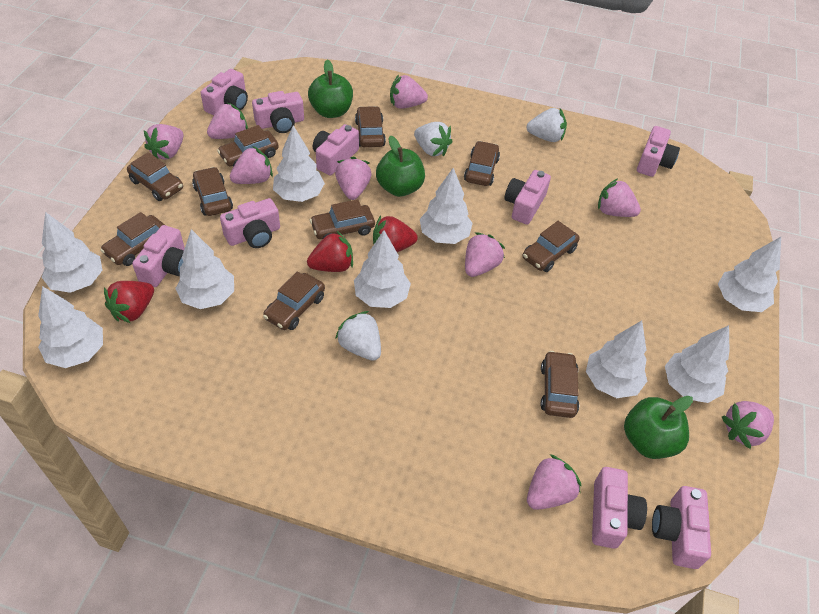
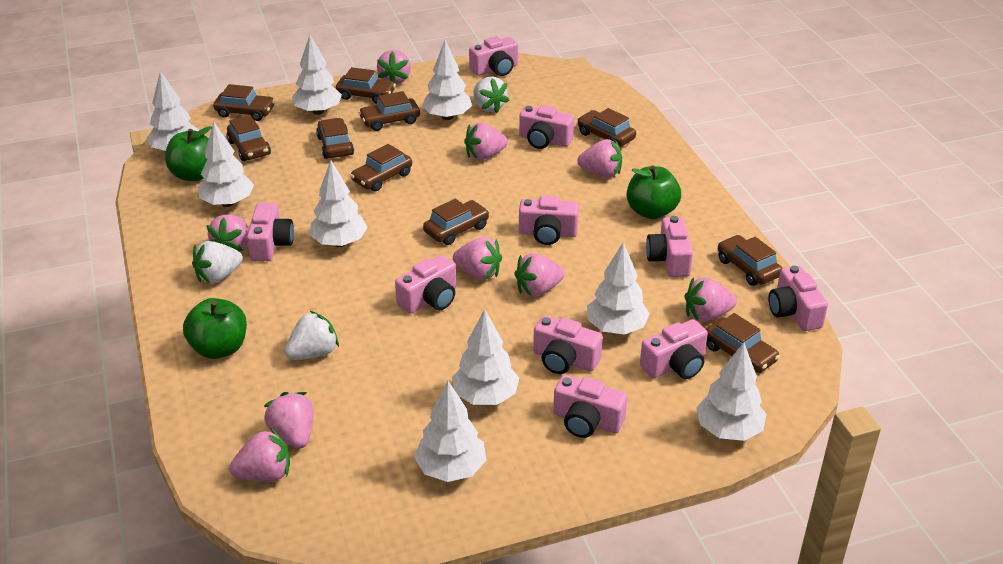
pink camera: [132,225,185,287] [201,69,248,116] [220,198,280,248] [252,91,304,133] [313,124,359,176] [504,170,551,224] [592,467,647,549] [637,126,680,177] [652,486,711,569] = 9 -> [247,203,294,261] [395,255,456,314] [469,36,518,76] [519,105,574,149] [519,196,579,245] [533,315,603,374] [553,375,627,438] [640,319,708,379] [646,216,693,277] [768,266,828,331] = 10
red strawberry: [104,281,154,323] [307,231,353,272] [373,216,418,252] = 3 -> none = 0

